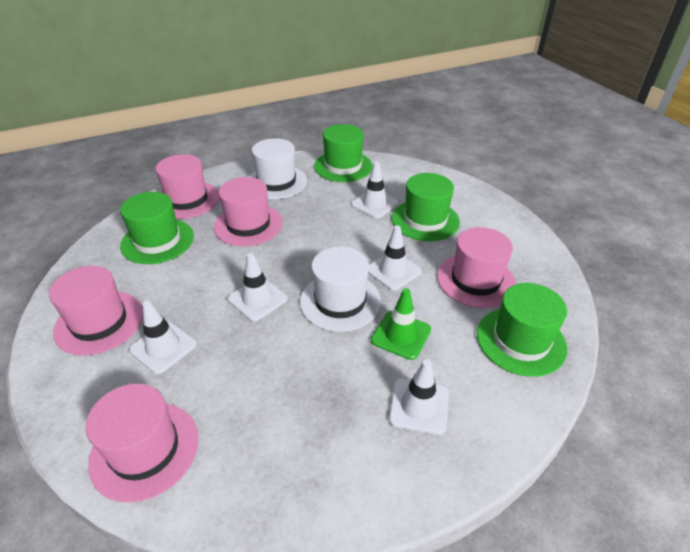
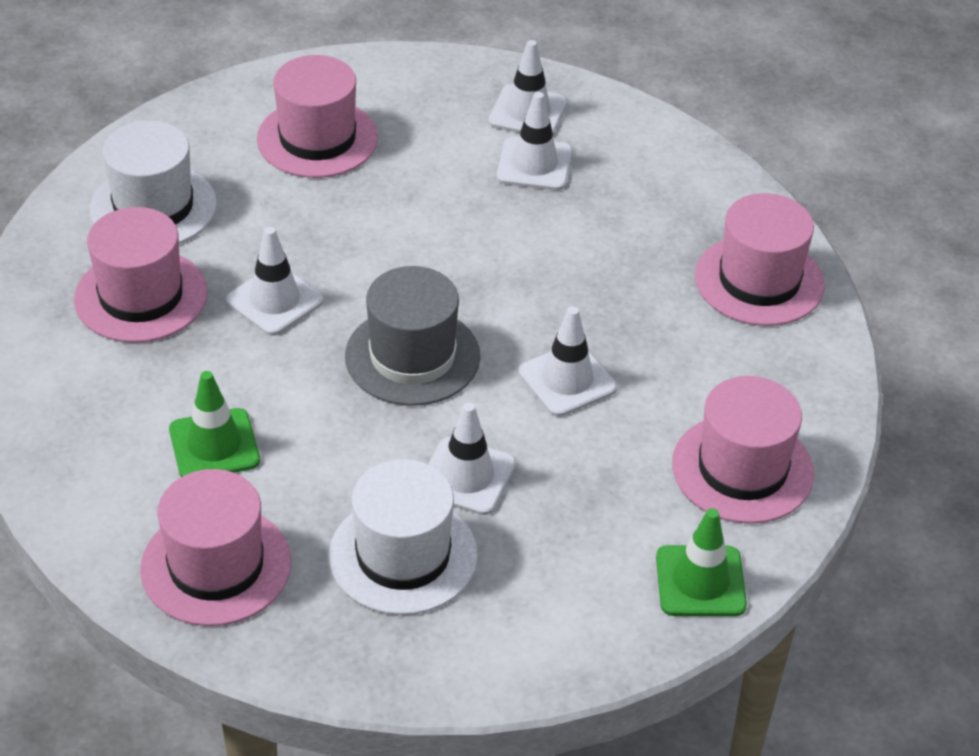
green hat: [120,192,194,264] [314,124,373,182] [392,173,460,241] [477,283,567,377] = 4 -> none = 0
green traffic cone: [371,288,431,360] = 1 -> [169,371,260,477] [656,508,747,616] = 2
grey hat: none = 0 -> [345,266,480,406] = 1

